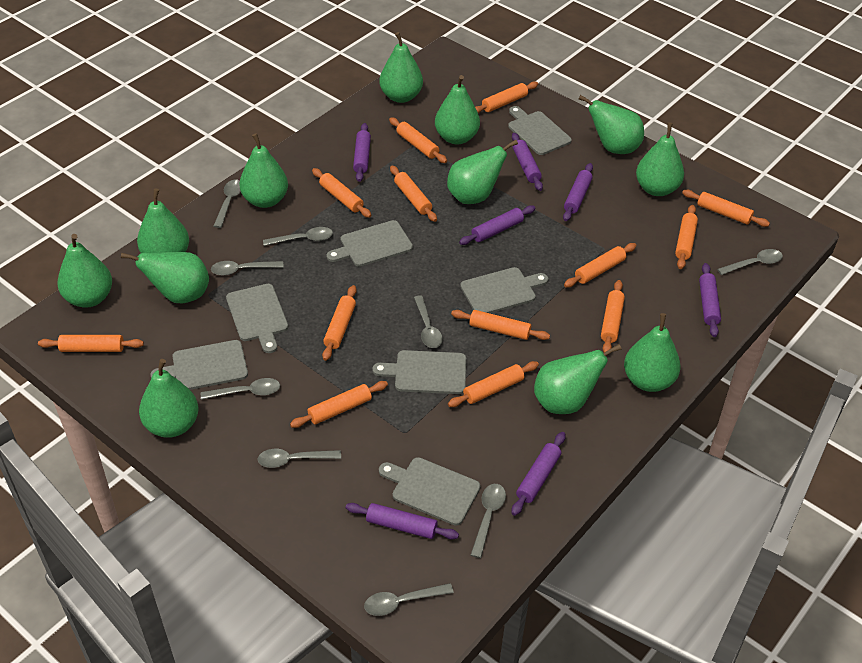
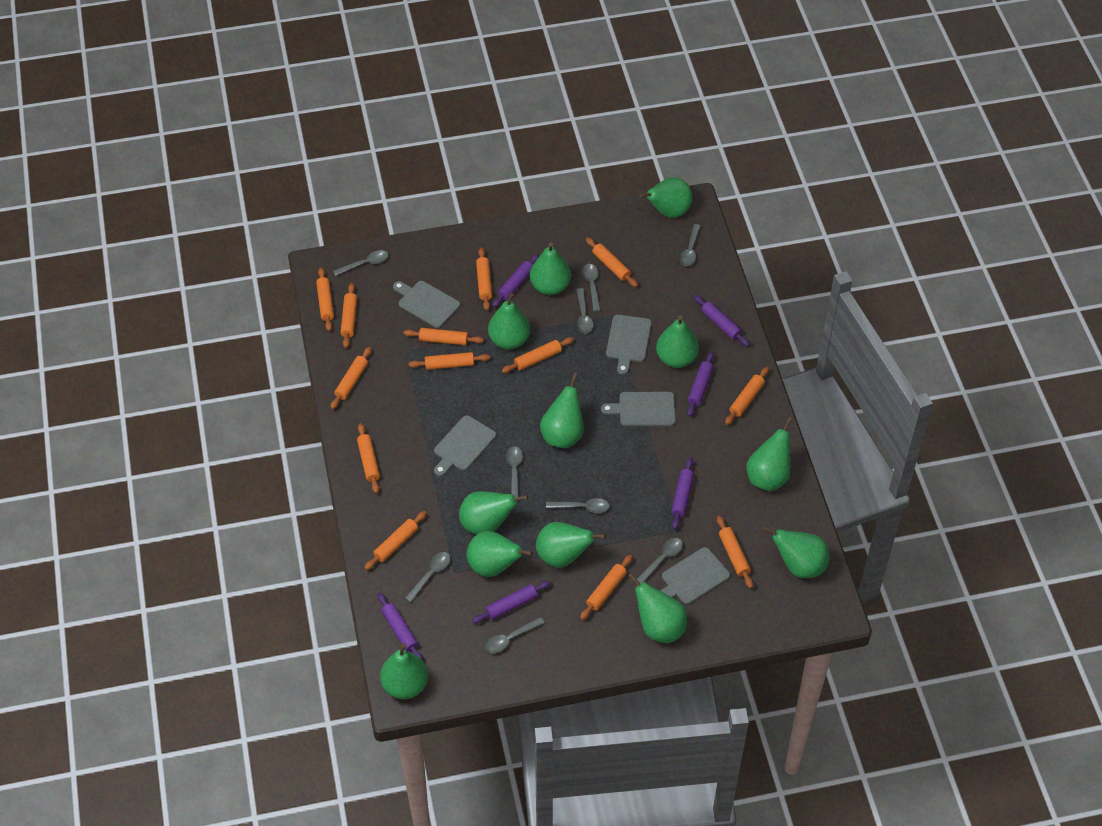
grey cutting board: [151,340,248,390] [226,284,288,353] [327,220,413,267] [372,350,466,394] [379,457,480,526] [460,267,548,313] [508,106,572,155] = 7 -> [393,281,460,328] [434,415,496,476] [601,392,676,426] [606,315,652,375] [660,547,730,604] = 5
purple rolling pin: [346,503,459,540] [353,123,371,182] [459,205,535,245] [511,432,565,516] [512,133,543,191] [563,163,593,221] [699,263,721,337] = 7 -> [377,593,423,661] [472,581,551,624] [492,254,539,308] [671,457,694,530] [687,351,714,417] [694,295,750,347] = 6

